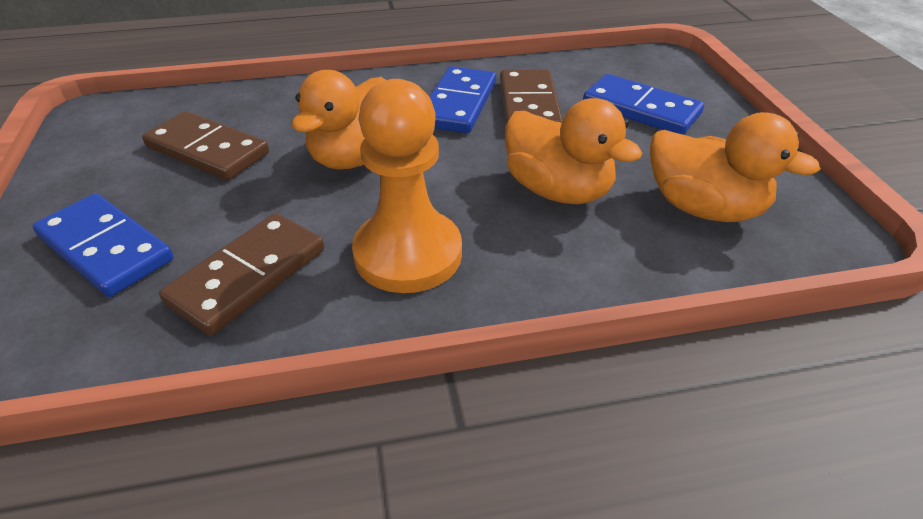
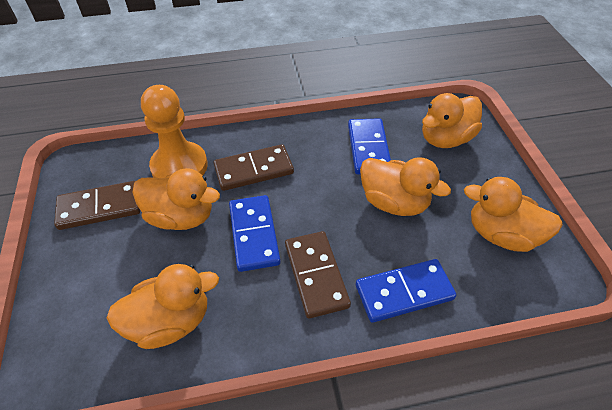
orange duck: [292,70,386,170] [505,98,642,204] [650,112,821,222] = 3 -> [107,264,219,349] [132,168,220,230] [360,157,451,216] [422,93,482,148] [464,177,563,252] = 5

